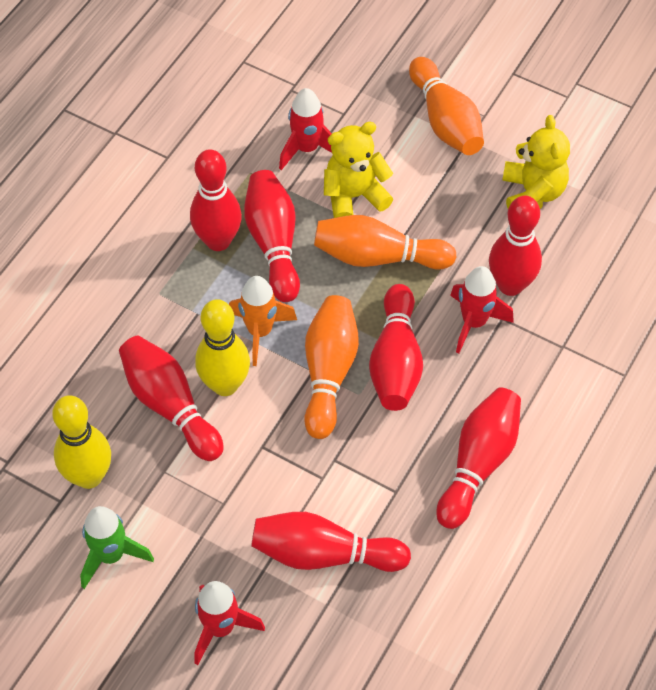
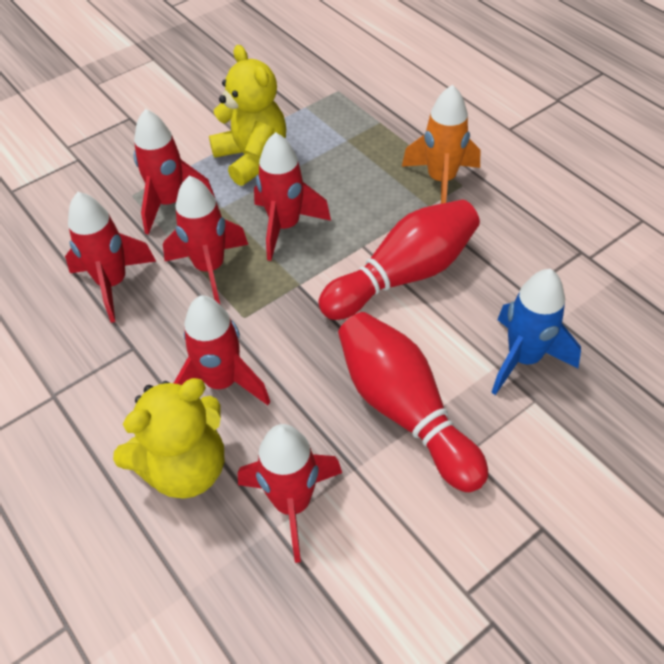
blue rocket: none = 0 -> [491,269,581,395] = 1
green rocket: [80,506,154,589] = 1 -> none = 0
orange bowling pin: [304,295,359,439] [314,215,457,270] [409,57,484,155] = 3 -> none = 0
red bowling pin: [119,335,224,461] [190,149,242,251] [244,170,300,302] [251,512,411,572] [369,284,423,411] [436,387,521,529] [489,196,542,296] = 7 -> [318,200,480,320] [338,312,488,492] = 2
red rocket: [195,581,265,665] [279,88,332,170] [450,266,514,353] = 3 -> [65,192,156,323] [134,109,215,235] [163,176,248,304] [174,296,270,405] [238,424,342,563] [254,132,331,261] = 6
yellow bowling pin: [52,395,111,489] [195,299,250,396] = 2 -> none = 0

